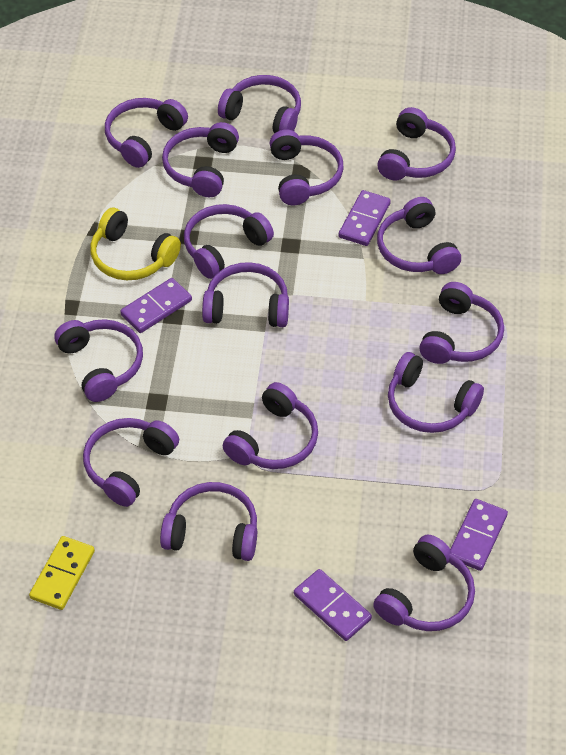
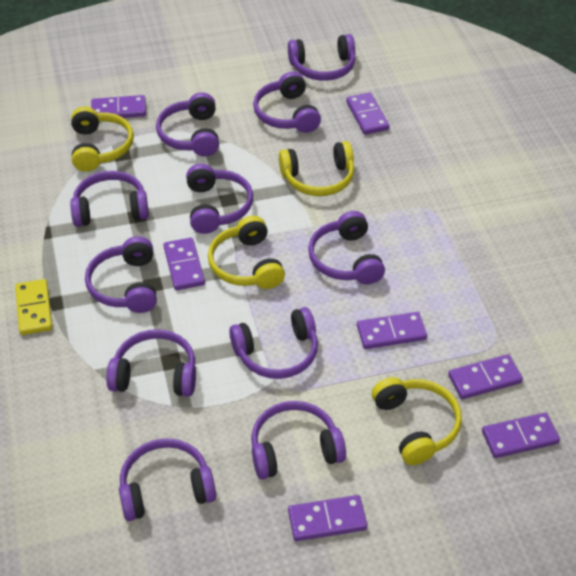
purple domino: [120,278,192,333] [294,569,372,641] [339,190,391,246] [450,499,508,571] = 4 -> [91,95,146,118] [164,238,205,290] [288,495,367,541] [346,92,390,135] [357,312,427,349] [448,354,523,399] [482,412,560,458] = 7
purple headphones: [54,319,143,402] [83,418,179,507] [105,98,188,168] [160,482,257,561] [162,122,239,197] [184,204,274,279] [202,262,289,327] [218,75,301,133] [223,382,318,469] [270,130,344,205] [373,534,475,631] [377,107,456,180] [377,197,461,274] [388,352,484,433] [419,282,504,364] = 15 -> [70,171,149,227] [85,236,157,313] [106,329,196,397] [119,438,216,521] [156,92,219,156] [186,164,253,234] [229,307,318,379] [251,401,346,479] [253,71,321,133] [288,34,355,81] [308,211,385,285] = 11
yellow headphones: [90,208,181,280] = 1 -> [71,107,134,172] [208,216,285,289] [279,141,354,196] [372,377,462,465] = 4

